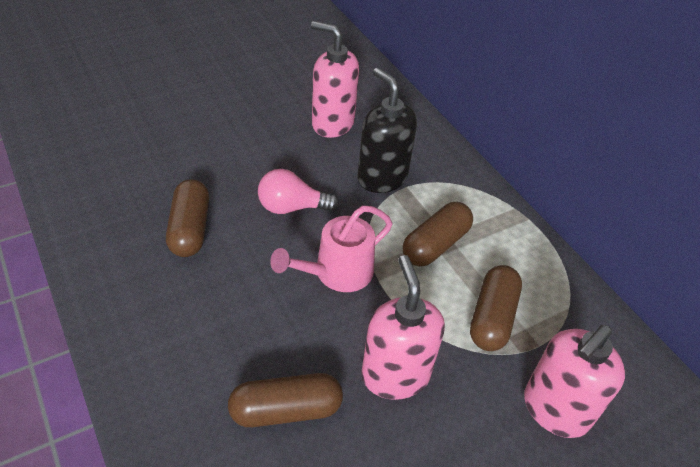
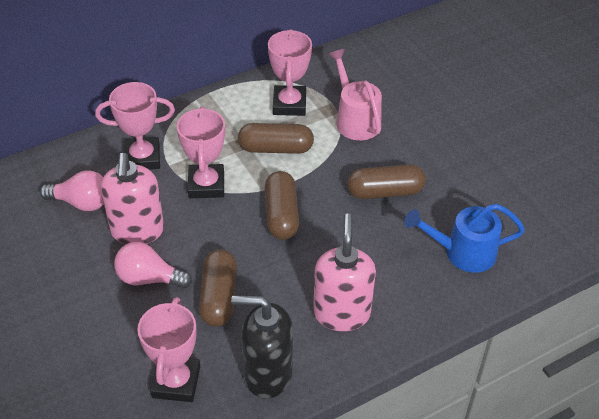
blue watering can: none = 0 -> [404,204,525,273] = 1
pink light bulb: [258,169,339,214] = 1 -> [40,171,104,211] [114,242,192,288] = 2
pink soap dispenser: [311,21,359,138] [361,255,445,400] [524,325,625,438] = 3 -> [101,153,164,245] [313,213,376,331] = 2
pink trophy: none = 0 -> [95,82,175,170] [137,297,200,402] [177,106,225,198] [268,29,312,116] = 4

